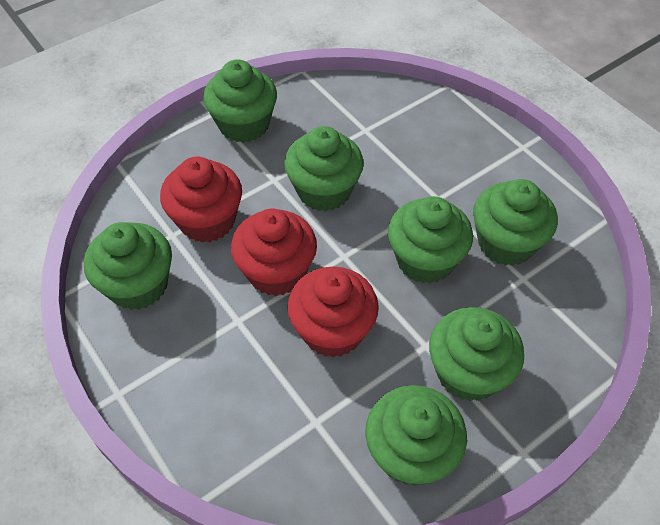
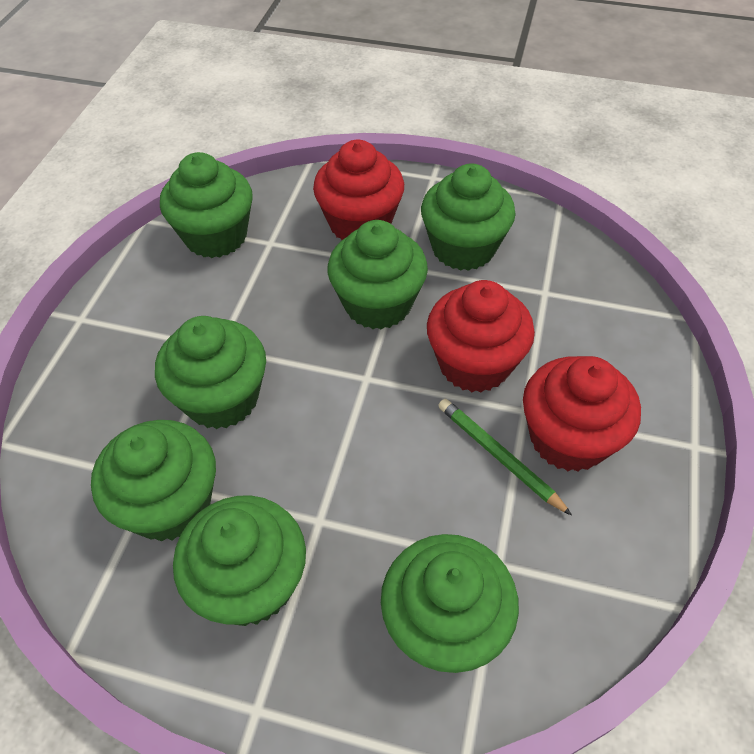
green pencil: none = 0 -> [438,399,572,516] = 1

